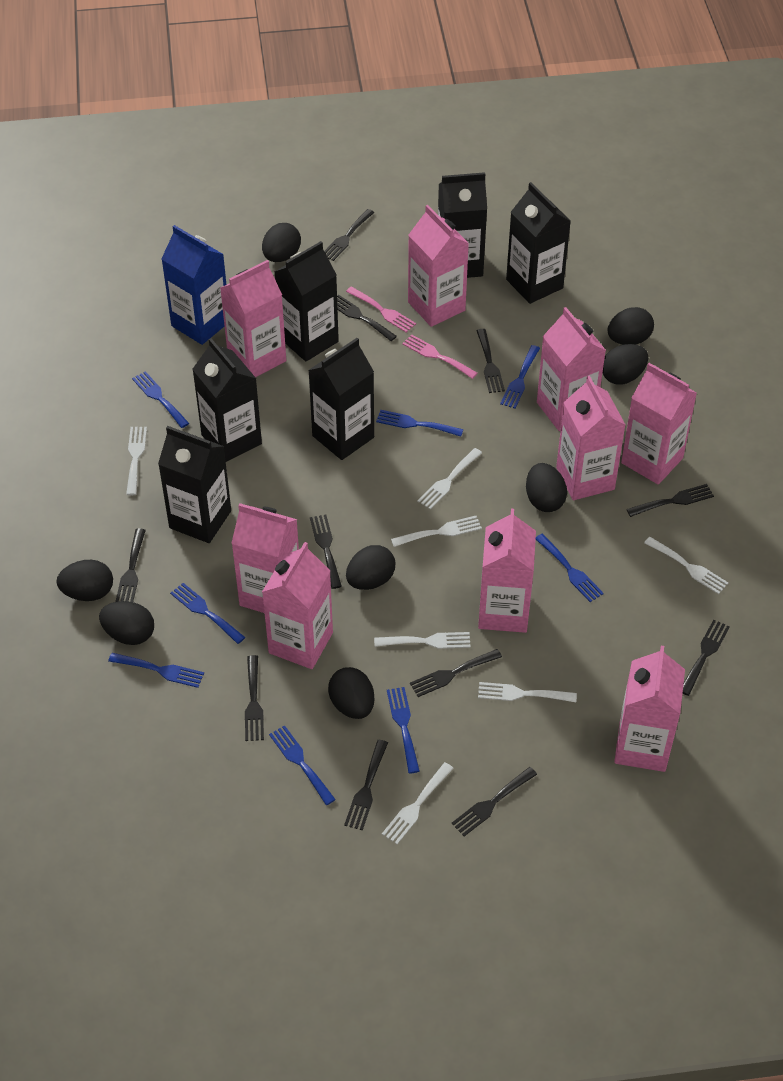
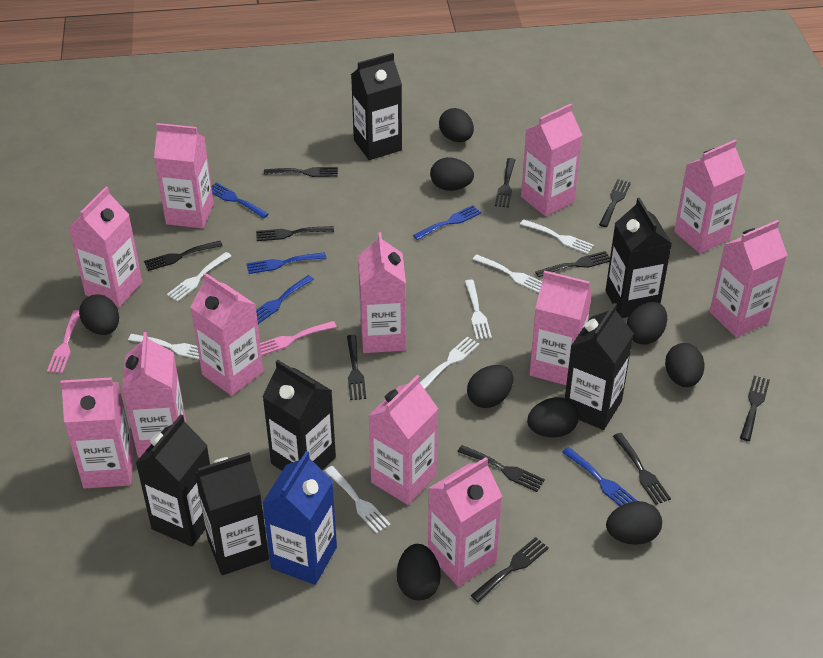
black egg: [56,560,113,601] [99,601,154,645] [262,223,301,262] [328,667,375,719] [346,545,395,590] [526,463,567,512] [603,344,648,385] [608,307,654,345] = 8 -> [79,295,119,335] [397,544,441,600] [430,157,474,191] [439,108,474,142] [467,365,513,408] [527,397,579,438] [606,501,662,545] [627,302,667,345] [665,343,705,387] = 9
blue fork: [108,653,204,688] [132,371,189,428] [170,583,245,644] [269,725,336,805] [376,410,463,437] [387,687,420,773] [500,345,540,408] [536,534,604,602] = 8 -> [211,183,269,218] [246,252,326,274] [256,275,314,324] [413,205,481,240] [562,447,637,506] = 5
pink carton: [220,260,286,377] [232,503,299,613] [262,542,333,669] [408,205,469,327] [478,509,536,633] [537,307,606,431] [556,376,625,500] [614,646,685,772] [621,363,697,485] = 9 -> [60,377,134,489] [69,187,142,307] [122,332,186,458] [154,123,214,228] [191,273,263,396] [358,232,406,353] [369,375,438,505] [428,457,502,587] [521,104,582,216] [529,270,592,385] [674,140,745,254] [710,220,787,337] = 12

